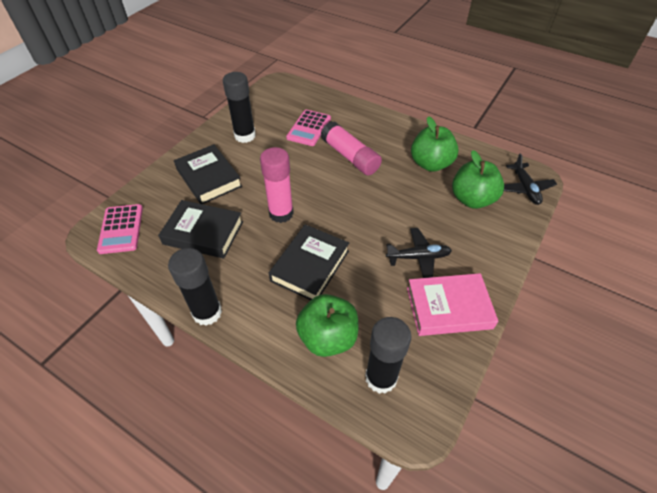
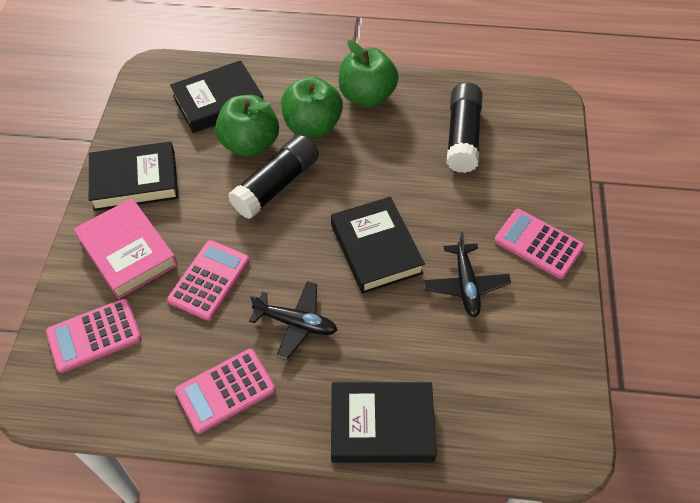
black book: [158,200,243,258] [174,144,242,204] [269,224,349,300] = 3 -> [89,141,178,211] [170,60,263,133] [331,197,425,294] [331,382,437,463] = 4
black glue stick: [168,248,222,326] [223,72,256,143] [365,317,411,394] = 3 -> [228,134,319,219] [446,82,482,173] = 2
pink calculator: [97,204,143,254] [286,110,331,146] = 2 -> [46,299,142,373] [167,240,250,321] [175,349,276,434] [494,209,584,279] = 4
pink glue stick: [260,147,294,223] [321,121,382,175] = 2 -> none = 0

